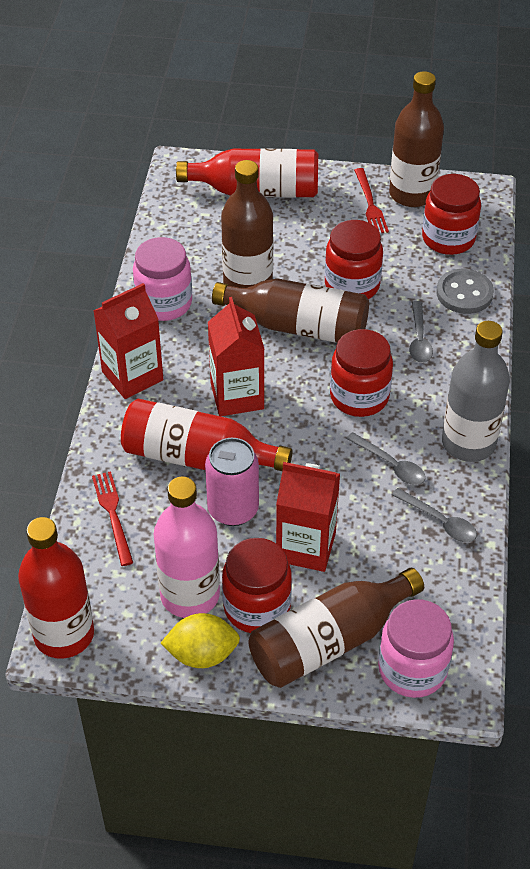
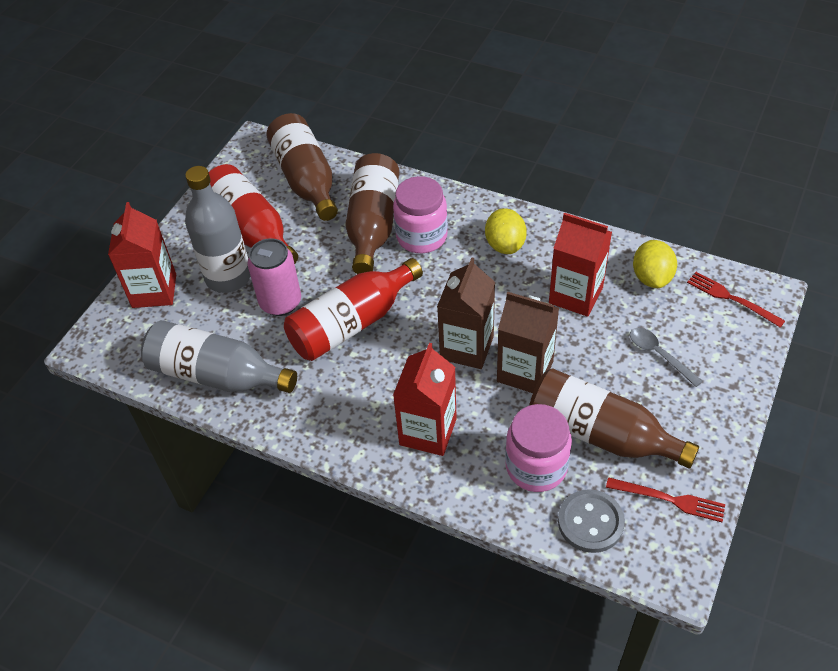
brown bottle: [212,279,369,343] [221,160,273,288] [249,568,424,688] [389,71,444,207] = 4 -> [266,113,338,221] [345,153,399,274] [529,369,699,468] = 3
brown carton: none = 0 -> [437,258,495,369] [497,292,559,393] = 2
grey bottle: [442,321,510,462] = 1 -> [141,320,297,393] [185,166,250,293] = 2
grey spoon: [346,432,426,485] [392,488,477,542] [409,301,433,363] = 3 -> [630,328,703,387] = 1
pink bottle: [154,477,220,618] = 1 -> none = 0
red bottle: [18,517,94,659] [121,399,293,471] [176,148,318,198] = 3 -> [209,164,298,264] [284,258,423,361] = 2
red jar: [222,538,292,633] [325,220,383,299] [330,329,393,417] [422,174,481,255] = 4 -> none = 0
yellow lemon: [161,613,240,668] = 1 -> [485,208,527,254] [633,240,677,288] = 2

